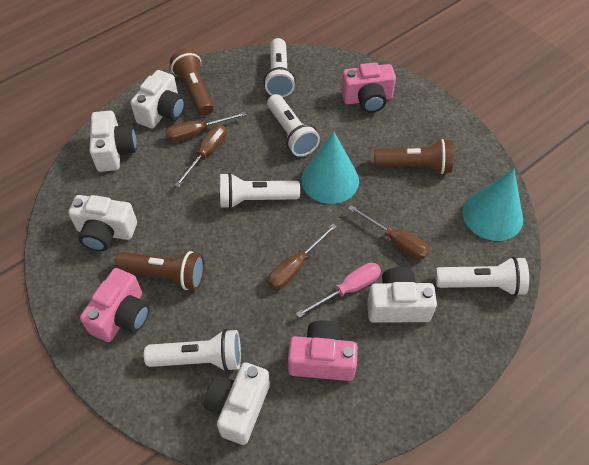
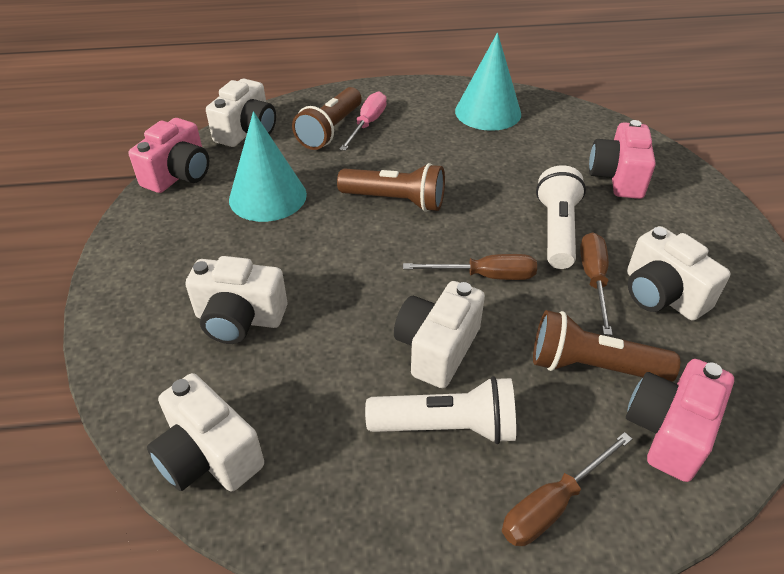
brown screwdriver: [165,111,246,142] [174,124,227,187] [268,224,337,290] [348,205,430,260] = 4 -> [403,254,537,280] [502,432,632,546] [580,232,613,335] = 3
white flashlight: [144,329,241,372] [220,173,300,209] [264,38,296,98] [267,94,320,157] [435,257,529,296] = 5 -> [365,376,516,444] [536,165,586,269] = 2

